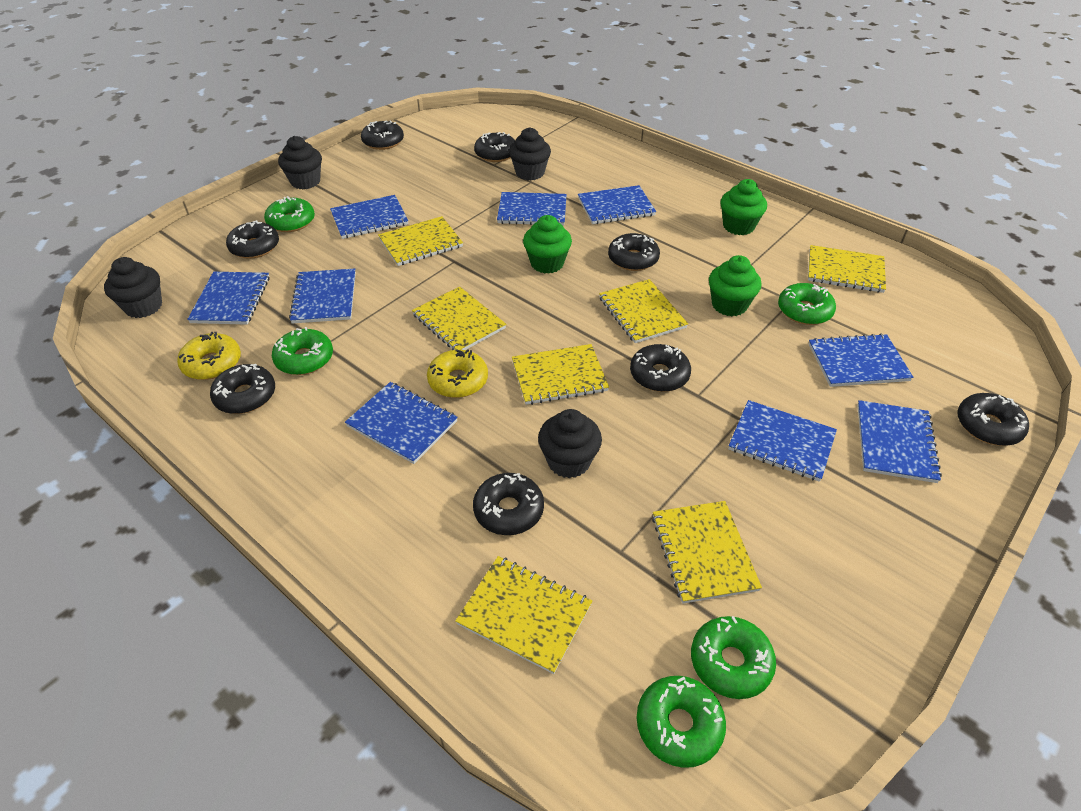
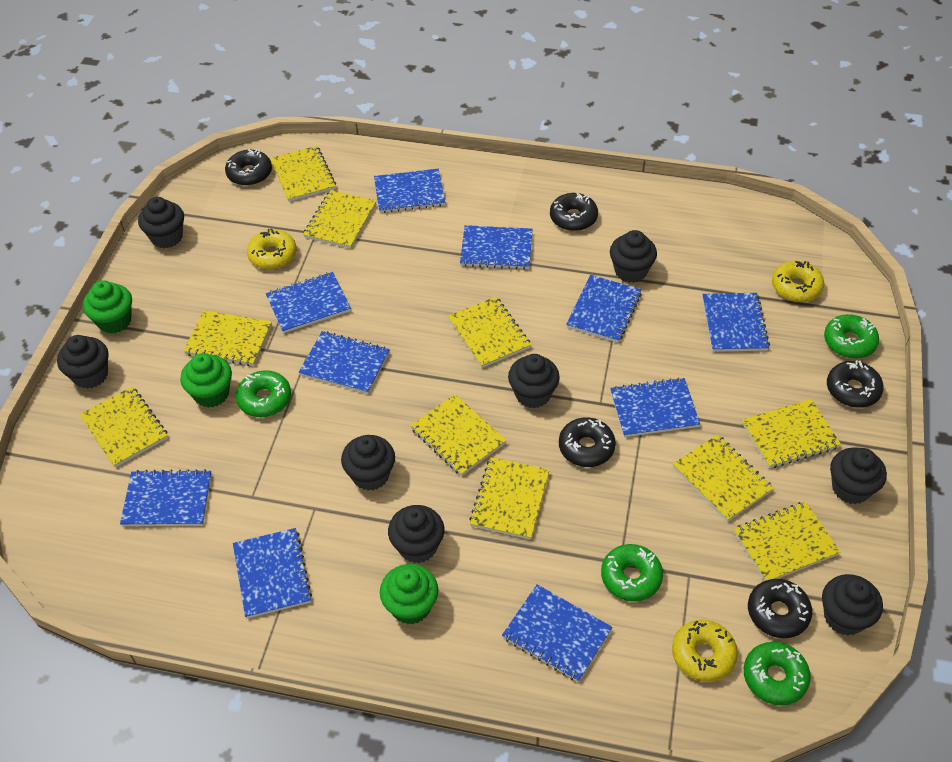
black cupcake: [104,257,162,318] [278,136,322,189] [509,127,551,181] [538,409,602,478] = 4 -> [57,335,109,389] [138,197,184,248] [341,435,395,491] [388,505,444,563] [508,354,560,408] [610,230,657,283] [822,574,883,635] [830,447,887,504] = 8
black donut: [210,364,275,414] [226,220,279,259] [361,120,404,150] [473,473,544,535] [474,132,515,162] [608,233,660,271] [630,344,691,392] [957,393,1029,446] = 8 -> [225,149,272,186] [550,193,598,231] [559,417,616,467] [748,579,812,638] [827,360,884,408] = 5
blue notebook: [187,272,270,325] [289,269,356,324] [330,195,408,239] [345,382,458,464] [497,192,567,225] [578,185,656,224] [728,400,837,482] [809,333,913,387] [857,400,942,483] = 9 -> [120,469,212,526] [233,528,312,618] [266,272,351,333] [299,331,390,394] [374,169,445,213] [460,225,533,269] [502,584,613,682] [566,275,642,343] [610,377,700,437] [702,293,770,352] = 10
green donut: [264,196,315,232] [272,327,333,375] [637,676,726,768] [691,616,776,699] [778,283,836,325] = 5 -> [236,370,291,417] [601,544,663,601] [744,642,811,705] [824,314,879,359] = 4
yellow donut: [177,332,241,380] [427,349,488,398] = 2 -> [247,228,297,269] [672,620,738,682] [772,261,824,302] = 3
yellow notebook: [378,216,463,266] [412,286,506,350] [455,556,592,674] [512,344,609,405] [599,279,688,343] [652,501,762,604] [808,245,886,293] = 7 -> [79,386,168,468] [183,310,272,366] [270,146,336,202] [303,190,377,249] [410,394,507,476] [448,297,531,368] [469,457,550,540] [673,435,774,522] [734,501,840,581] [742,399,841,468] = 10

